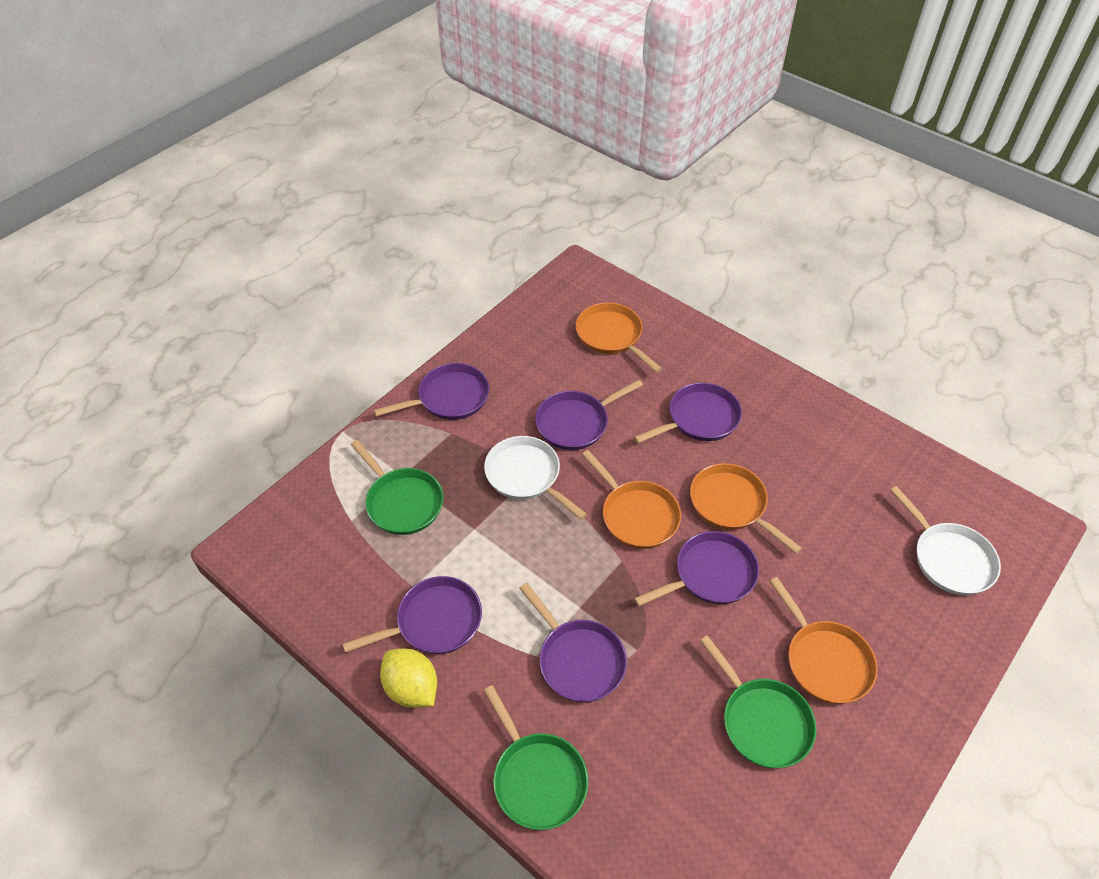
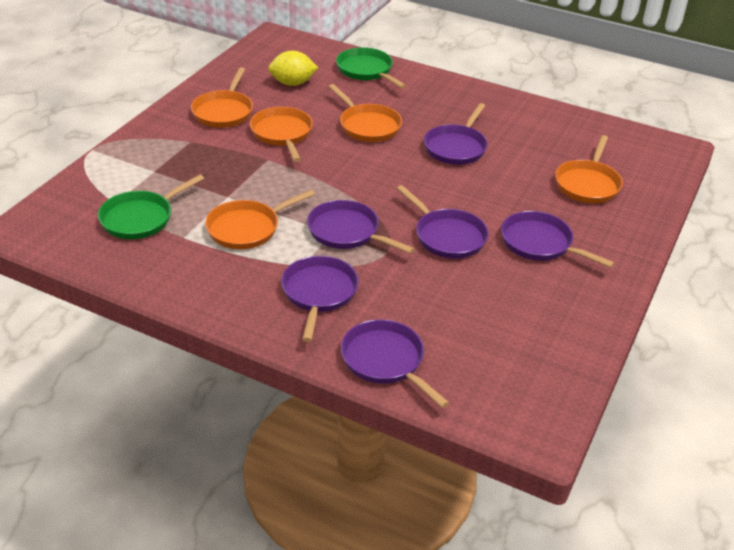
green pan: [351,440,443,535] [483,685,589,830] [700,635,816,768] = 3 -> [98,174,204,239] [336,47,406,88] = 2
orange pan: [576,303,662,373] [582,450,681,549] [690,463,802,554] [769,577,878,704] = 4 -> [191,67,253,128] [205,190,315,249] [250,107,313,162] [328,84,402,142] [555,135,623,203] = 5
white pan: [484,436,587,520] [890,486,1001,595] = 2 -> none = 0

